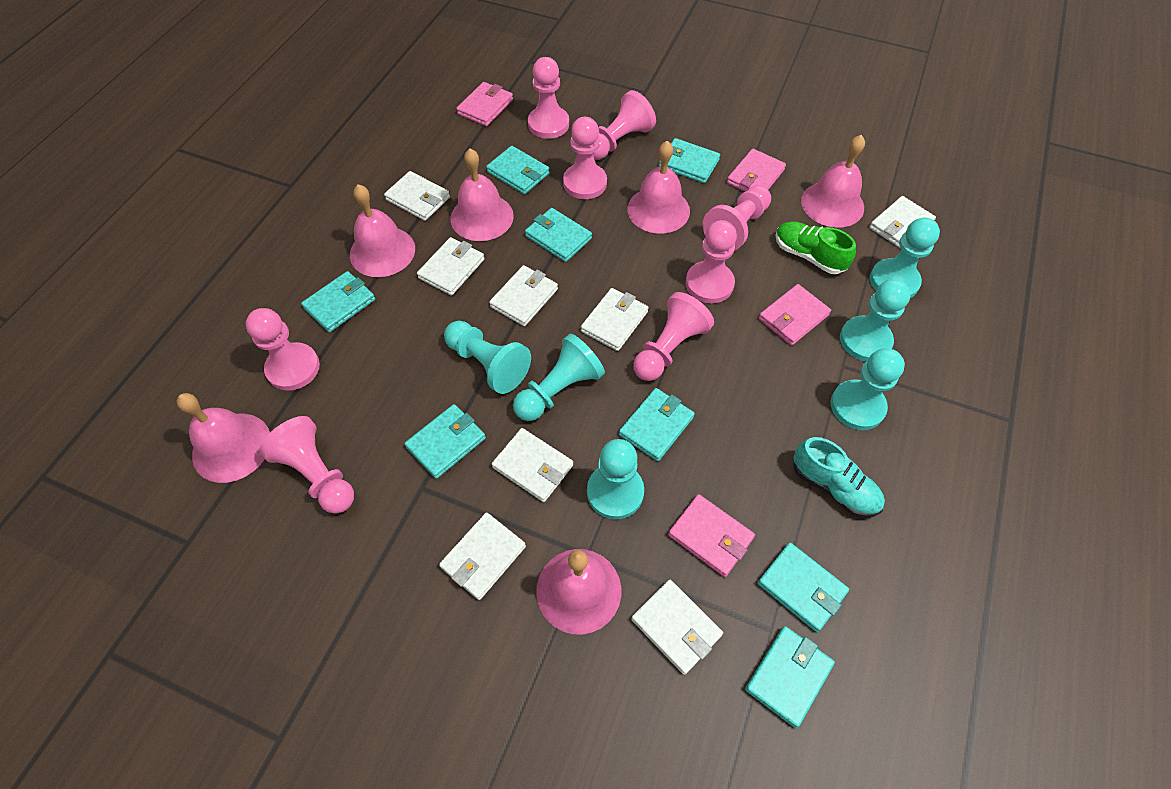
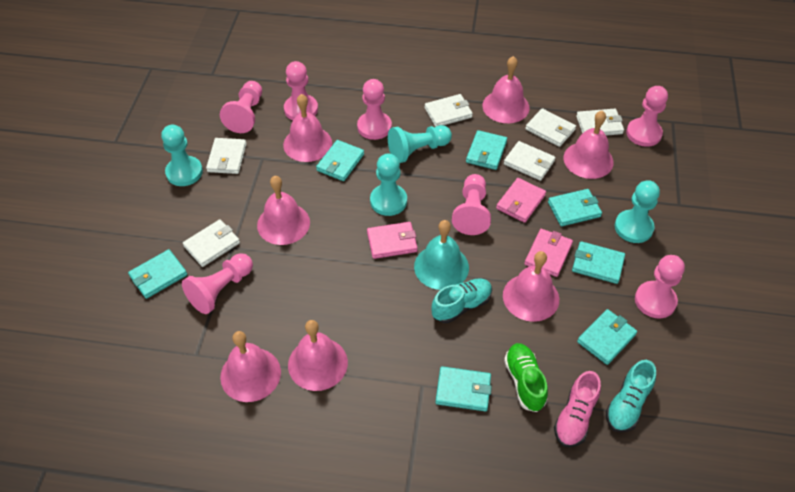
pink bell: [176,393,270,483] [350,184,415,277] [450,148,514,241] [536,549,621,634] [627,141,690,234] [801,135,865,228] = 6 -> [220,331,281,402] [257,176,310,245] [283,94,332,162] [288,320,348,391] [483,56,530,123] [503,251,559,322] [564,110,614,179] = 7
pink pawn: [246,308,320,391] [260,416,354,514] [528,57,569,139] [563,117,607,199] [593,90,656,160] [633,292,714,381] [685,220,737,303] [703,185,771,251] = 8 -> [182,253,253,314] [220,81,262,133] [284,61,318,120] [357,79,392,140] [452,174,491,235] [626,86,668,147] [635,255,685,319] = 7
pink shoe: none = 0 -> [554,371,601,447] = 1
pink wallet: [456,82,513,126] [668,494,755,577] [727,149,786,192] [759,284,831,346] = 4 -> [367,222,418,259] [496,178,546,223] [524,229,573,277] = 3
turquoise bell: none = 0 -> [414,220,469,290] = 1
turquoise pawn: [444,321,531,394] [513,334,605,421] [587,439,644,520] [831,348,905,430] [840,279,911,362] [870,218,940,298] = 6 -> [161,125,203,186] [370,154,407,216] [388,125,452,163] [614,180,660,243] = 4
turquoise shoe: [793,437,885,518] = 1 -> [432,279,492,323] [606,360,656,432] = 2
turquoise wallet: [301,271,375,332] [404,404,486,479] [486,146,550,194] [525,208,592,262] [619,388,695,461] [659,138,720,183] [745,626,835,728] [757,543,849,632] = 8 -> [128,249,187,299] [316,140,364,181] [435,366,492,412] [466,130,507,170] [548,189,602,226] [572,241,625,284] [577,309,637,365] = 7
white wallet: [384,171,450,221] [417,237,485,296] [439,513,526,600] [489,265,558,326] [492,428,573,502] [581,288,648,351] [631,580,723,675] [869,196,936,249] = 8 -> [183,219,240,267] [206,138,246,174] [425,94,473,127] [504,141,555,181] [525,108,576,147] [576,109,624,136] = 6

